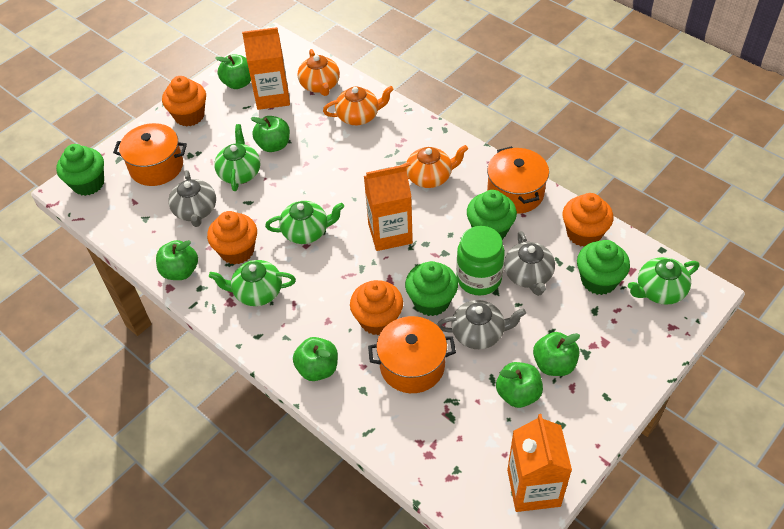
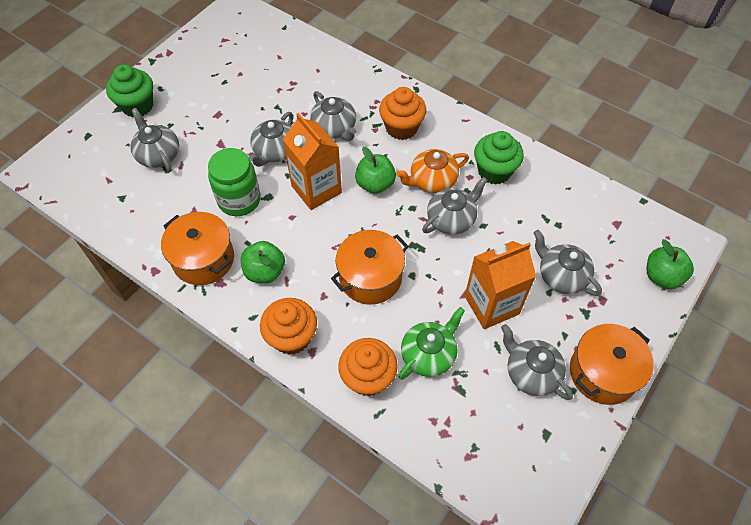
green apple: [156,240,198,280] [215,54,251,89] [250,116,290,152] [293,337,338,381] [496,362,543,408] [533,332,580,376] = 6 -> [241,241,285,283] [355,147,396,194] [646,239,694,289] = 3
green cupcake: [56,144,104,196] [405,261,458,316] [467,190,517,240] [577,240,630,295] = 4 -> [106,64,153,117] [474,131,524,184] = 2
green teapot: [209,260,296,306] [214,124,260,191] [265,201,344,244] [628,257,699,305] = 4 -> [398,307,465,380] = 1
grey teapot: [169,170,216,227] [437,300,526,349] [504,231,555,296] = 3 -> [130,108,179,172] [248,112,293,167] [310,91,357,141] [422,177,488,235] [501,324,573,400] [534,230,602,296] = 6
orange carton: [242,27,290,110] [364,164,413,251] [507,414,572,512] = 3 -> [283,113,342,210] [465,241,536,329] = 2
orange cupcake: [162,76,206,127] [207,211,257,265] [350,280,403,335] [562,193,613,247] = 4 -> [260,298,317,355] [338,338,398,396] [379,87,426,140] = 3
orange teapot: [297,49,340,96] [323,86,394,125] [402,145,468,188] = 3 -> [396,149,469,193] = 1

